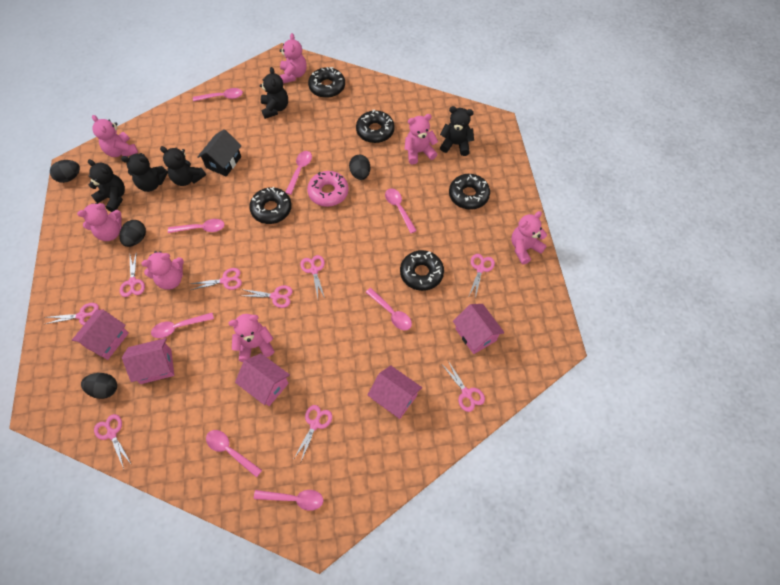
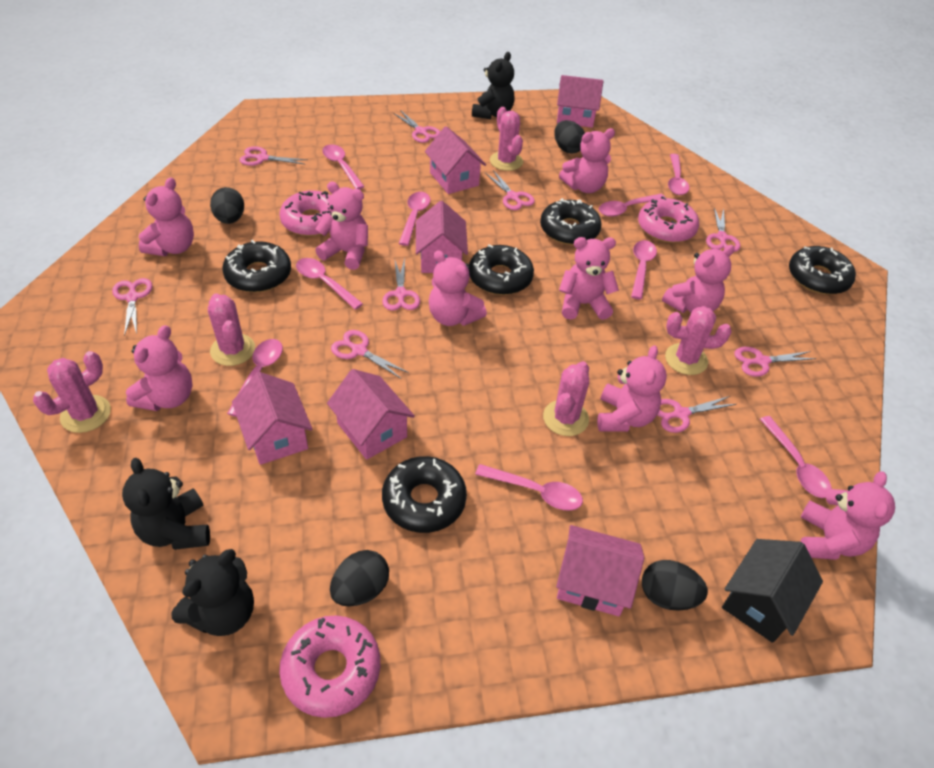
black teddy bear: [88,159,125,212] [121,153,168,192] [160,146,206,186] [260,67,288,119] [440,106,474,156] = 5 -> [122,458,210,550] [171,549,254,636] [472,52,515,119] = 3
pink cactus: none = 0 -> [33,351,111,433] [208,293,255,366] [490,107,523,171] [543,361,589,436] [665,306,732,375] = 5
pink donut: [307,171,349,207] = 1 -> [279,615,380,718] [280,190,332,236] [638,196,699,243] = 3
pink house: [72,309,129,360] [122,338,174,384] [235,353,290,406] [368,365,422,419] [453,304,505,354] = 5 -> [232,372,312,465] [327,369,415,460] [416,201,468,273] [425,126,486,194] [556,525,644,617] [557,75,603,128] = 6
pink spoon: [151,313,214,338] [168,219,225,233] [193,88,243,101] [206,430,262,478] [254,490,323,511] [286,151,312,195] [365,288,412,330] [385,188,417,233] = 8 -> [227,339,283,417] [296,258,363,310] [322,144,365,189] [398,192,431,246] [475,464,583,511] [599,194,666,217] [631,240,657,300] [668,154,689,195] [760,416,832,498] = 9
pink teddy bear: [77,203,121,241] [92,115,138,157] [141,251,184,290] [229,314,274,362] [279,33,307,84] [404,114,438,164] [511,211,547,264] = 7 -> [126,325,193,411] [139,178,194,256] [315,182,368,270] [429,250,487,326] [559,128,615,193] [559,237,619,320] [597,345,667,432] [662,245,735,313] [800,471,895,560] = 9

